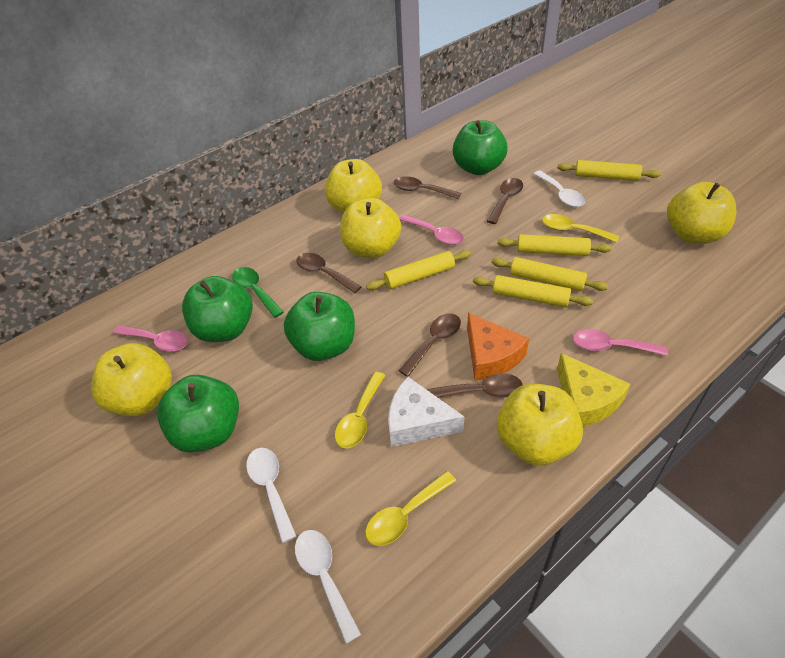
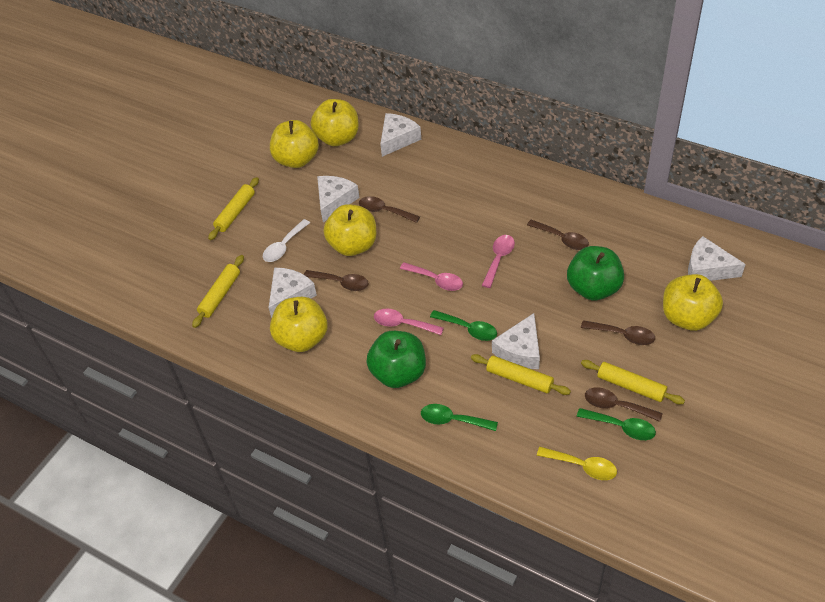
green apple: [157,375,239,453] [182,276,253,342] [284,292,355,361] [453,120,507,175] = 4 -> [366,331,426,388] [567,246,624,301] = 2
green spoon: [232,267,284,318] = 1 -> [421,404,498,431] [430,310,497,341] [576,408,656,440] = 3
orange cheese: [467,313,529,381] = 1 -> none = 0
white cheese: [388,377,464,447] = 1 -> [268,268,317,318] [317,176,360,222] [380,113,421,157] [492,313,540,369] [688,236,745,281] = 5
white spoon: [246,448,297,543] [295,530,361,644] [534,170,585,207] = 3 -> [263,219,310,262] = 1
yellow cheese: [557,353,630,427] = 1 -> none = 0
yellow rolling pin: [366,250,471,290] [473,275,593,307] [491,257,608,291] [497,234,612,256] [557,160,661,181] = 5 -> [192,255,244,328] [208,177,259,240] [471,354,571,395] [581,360,685,405] = 4
yellow spoon: [335,372,386,448] [365,471,456,546] [542,214,619,243] = 3 -> [537,447,617,480] = 1

